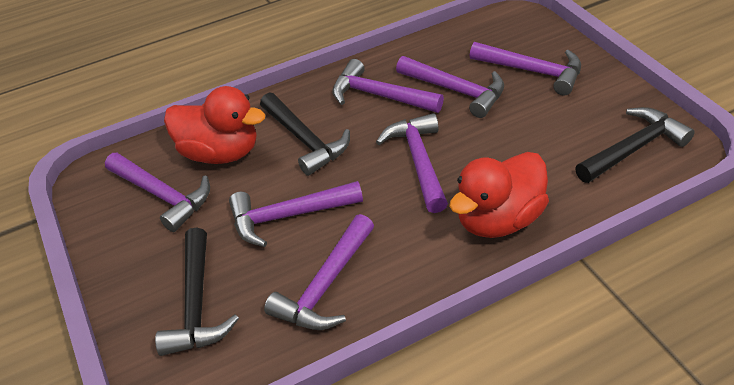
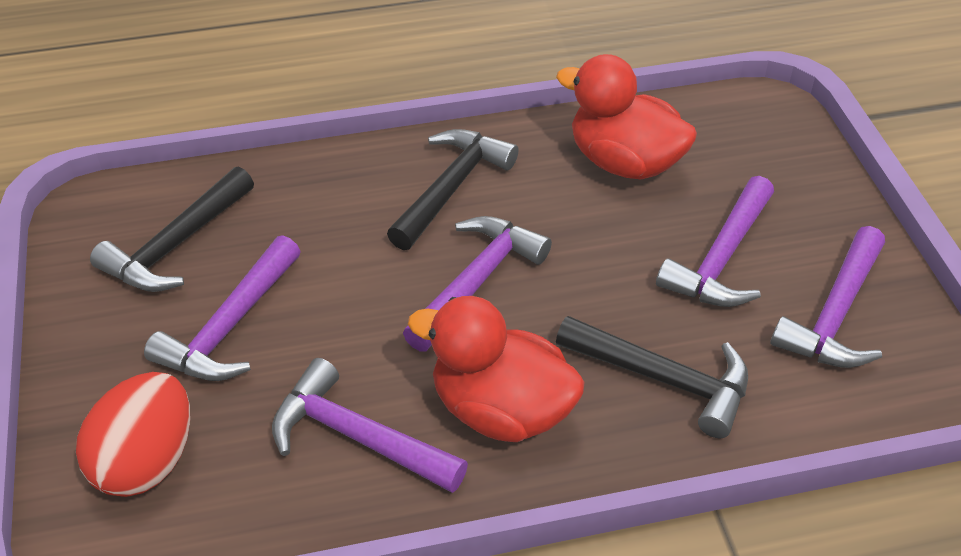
purple hammer: [105,153,210,232] [229,181,363,247] [264,214,374,330] [332,59,444,113] [376,113,448,213] [396,56,504,118] [470,42,581,95] = 7 -> [144,235,301,381] [272,358,468,493] [403,216,552,352] [656,176,774,307] [770,226,885,368] = 5
red egg: none = 0 -> [76,372,190,497] = 1

